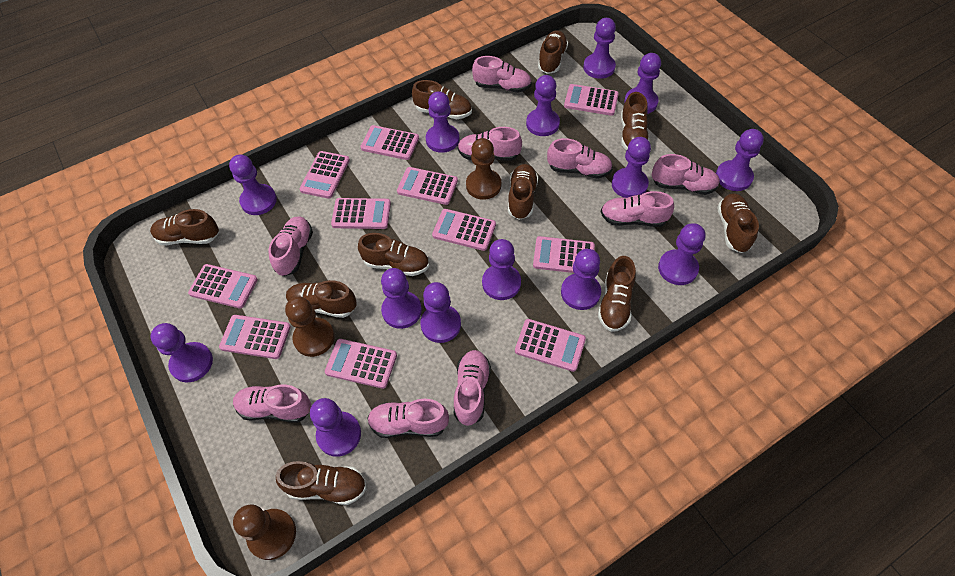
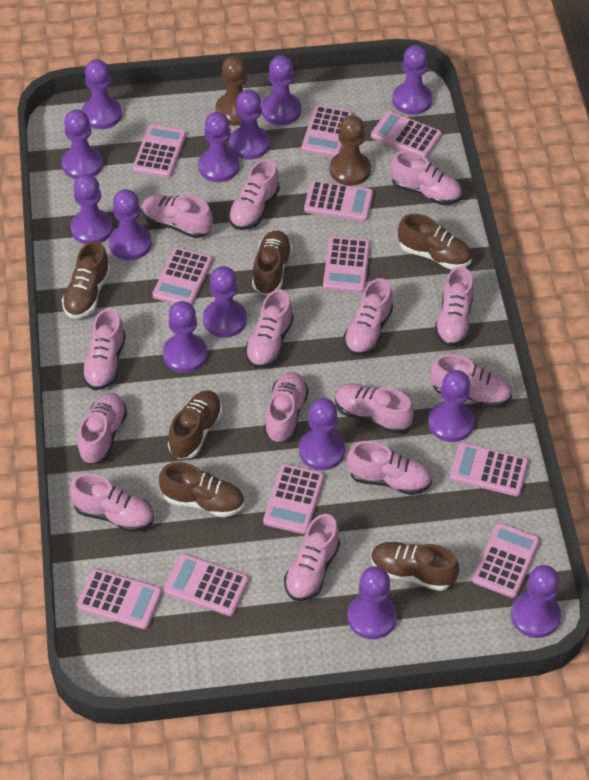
brown pawn: [233,505,296,560] [285,297,335,357] [466,138,501,200] = 3 -> [215,56,247,126] [330,115,371,186] = 2
brown shoe: [150,209,219,245] [276,461,367,505] [286,280,357,318] [358,233,429,276] [412,80,472,119] [508,164,538,220] [538,30,568,74] [598,256,636,332] [621,92,650,150] [717,193,759,253] = 10 -> [62,241,110,318] [159,462,244,517] [168,390,223,459] [252,231,293,295] [371,542,459,591] [398,214,472,269] = 6
pink shoe: [233,384,311,423] [269,216,313,276] [367,399,449,438] [454,350,491,426] [458,127,522,161] [472,56,532,93] [547,138,613,179] [601,191,674,227] [652,154,720,195] = 9 -> [69,474,154,532] [77,393,127,464] [81,308,126,390] [142,194,213,238] [229,159,280,230] [245,289,294,368] [264,372,309,443] [284,514,340,601] [335,383,414,434] [343,278,393,356] [347,441,432,495] [390,151,462,205] [430,354,512,408] [434,266,474,346] = 14

